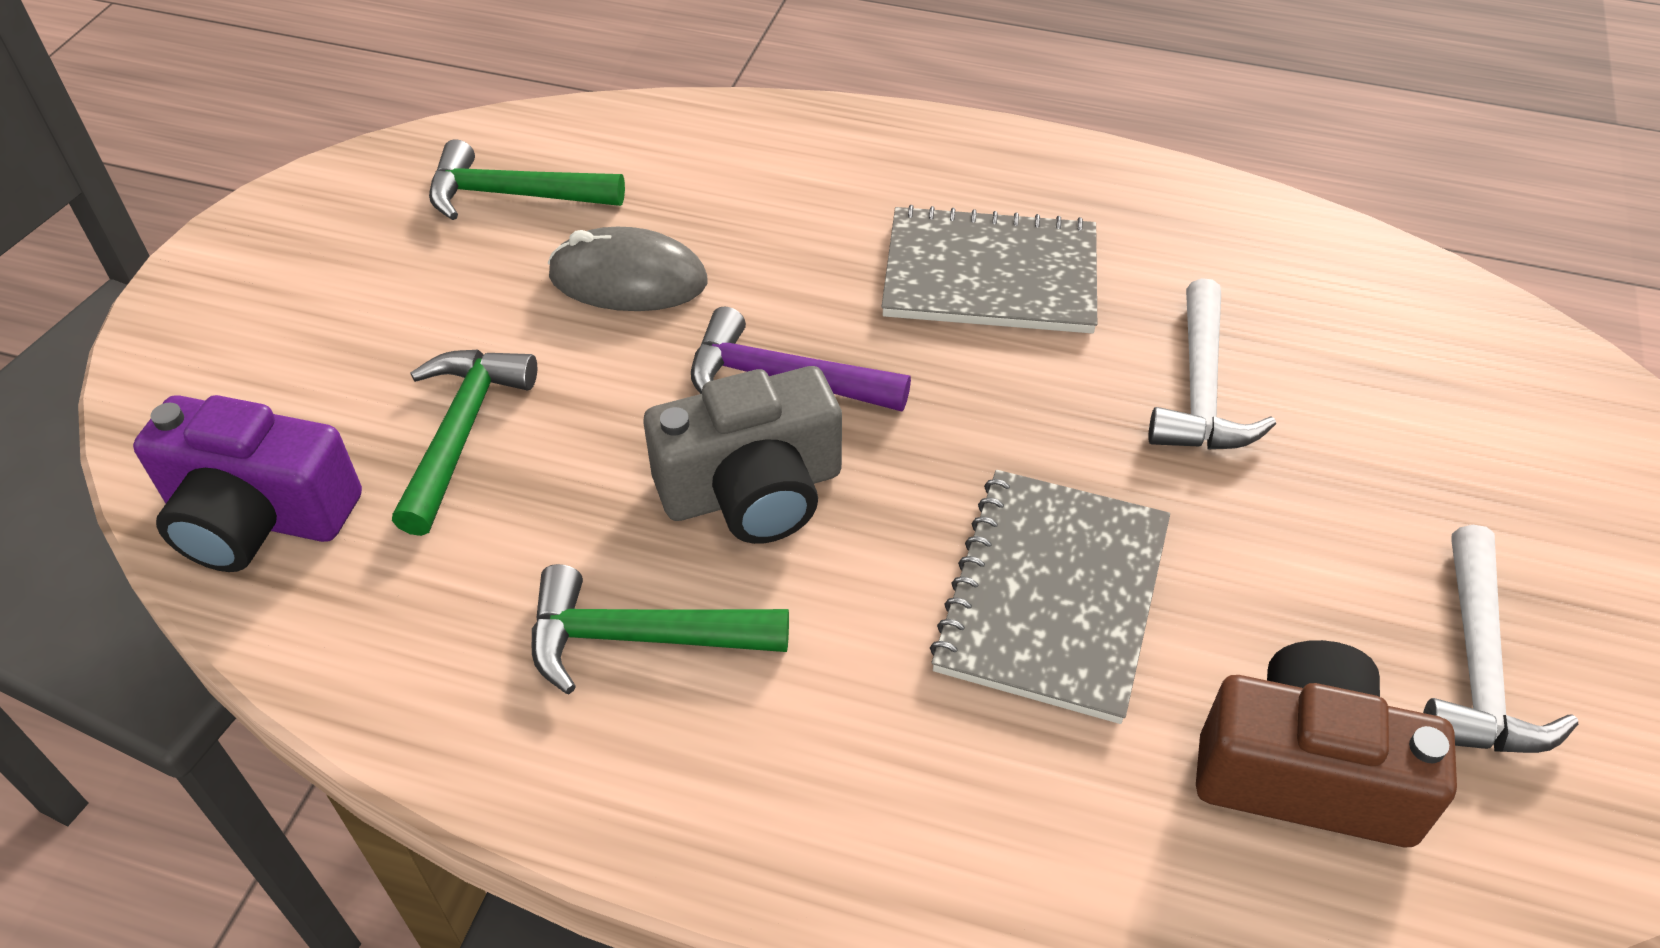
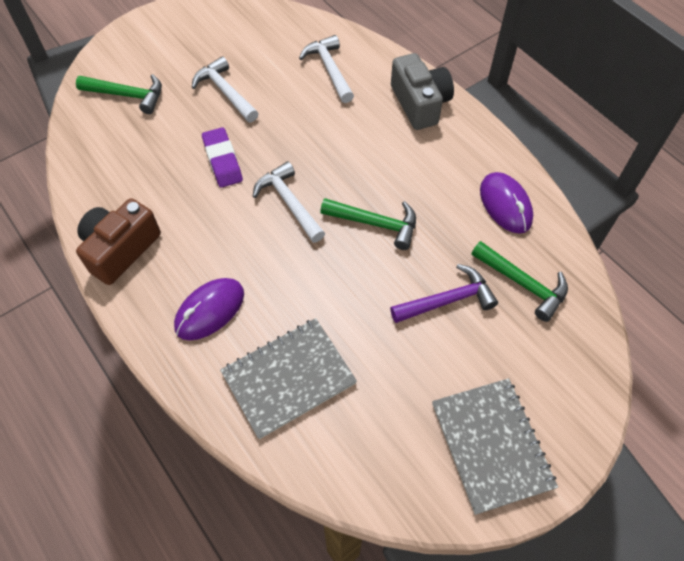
grey mouse: [548,227,708,311] = 1 -> none = 0
purple camera: [133,395,362,572] = 1 -> none = 0
purple eraser: none = 0 -> [202,127,243,188] = 1
purple mouse: none = 0 -> [174,278,244,340] [480,172,533,233] = 2
white hammer: [1148,278,1276,450] [1423,525,1578,753] = 2 -> [192,56,259,122] [253,161,325,243] [299,35,354,103] = 3

